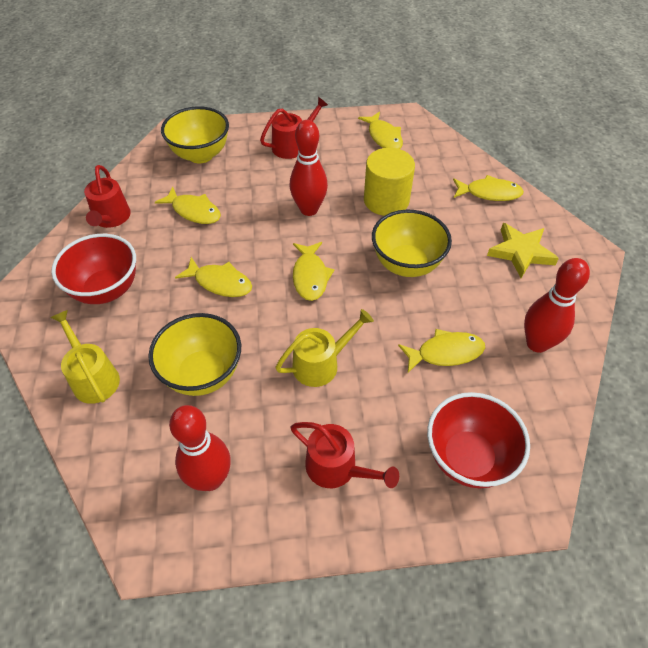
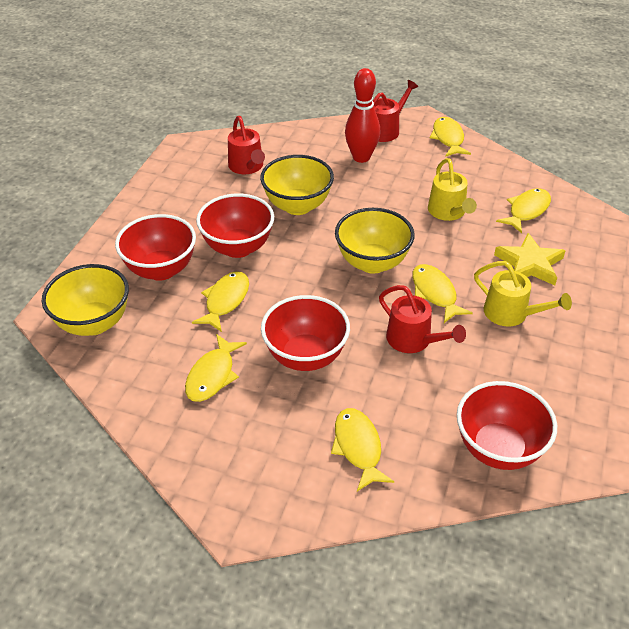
red bowl: [51,234,136,304] [427,392,530,488] = 2 -> [115,214,196,281] [196,194,274,258] [261,295,350,371] [457,381,557,470] = 4
red bowling pin: [169,405,231,491] [290,120,328,216] [524,258,590,353] = 3 -> [345,68,380,163] = 1
yellow cylinder: [364,148,415,216] = 1 -> none = 0

